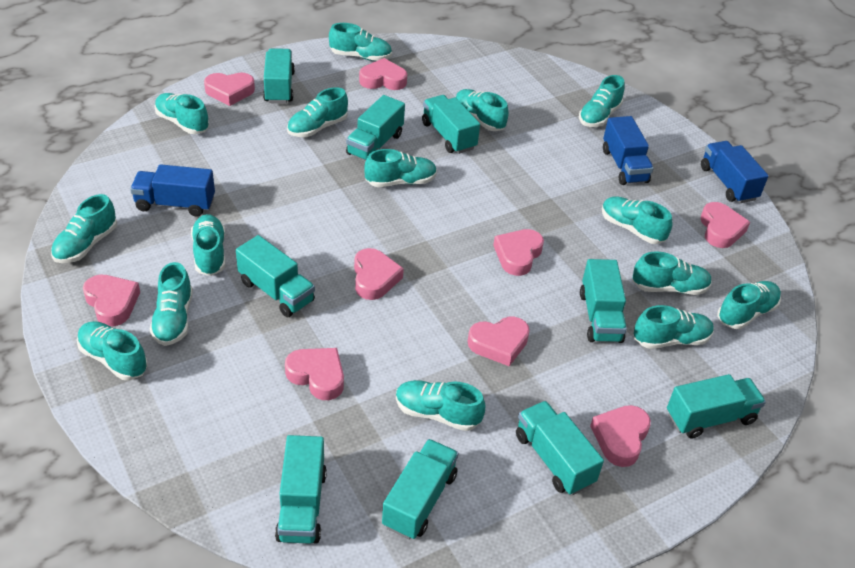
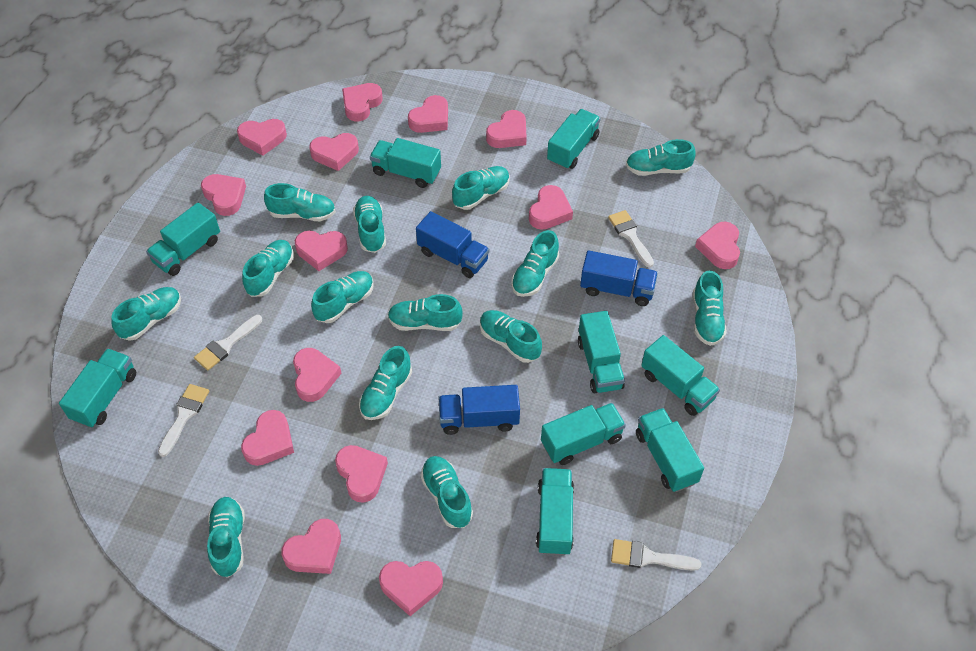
pink heart: [83,275,140,327] [204,72,255,106] [285,348,344,400] [354,248,404,300] [359,58,407,90] [468,317,530,366] [493,229,544,276] [590,405,651,467] [700,202,750,248] = 9 -> [201,174,246,216] [237,119,287,156] [241,410,294,466] [281,519,341,574] [293,348,342,402] [295,230,348,271] [309,133,359,171] [335,445,388,503] [342,83,383,121] [379,561,443,616] [408,95,448,133] [486,110,527,148] [529,185,573,230] [695,222,740,269] = 14
turquoise shoe: [51,194,117,263] [77,321,148,380] [150,262,193,346] [155,93,209,134] [191,214,225,276] [287,87,348,137] [329,23,392,61] [364,149,437,187] [396,380,485,431] [456,89,509,131] [579,75,625,127] [602,196,672,244] [632,251,712,295] [634,305,714,349] [717,281,781,329] = 15 -> [112,287,181,341] [207,497,245,578] [242,240,294,297] [264,183,336,221] [311,271,374,323] [353,196,386,253] [359,346,412,420] [388,294,463,331] [420,456,473,528] [452,166,510,210] [480,310,542,363] [511,230,559,297] [626,139,696,176] [693,270,727,346] = 14
white brush: none = 0 -> [158,384,209,457] [194,315,262,370] [608,210,654,268] [611,539,701,571] = 4

